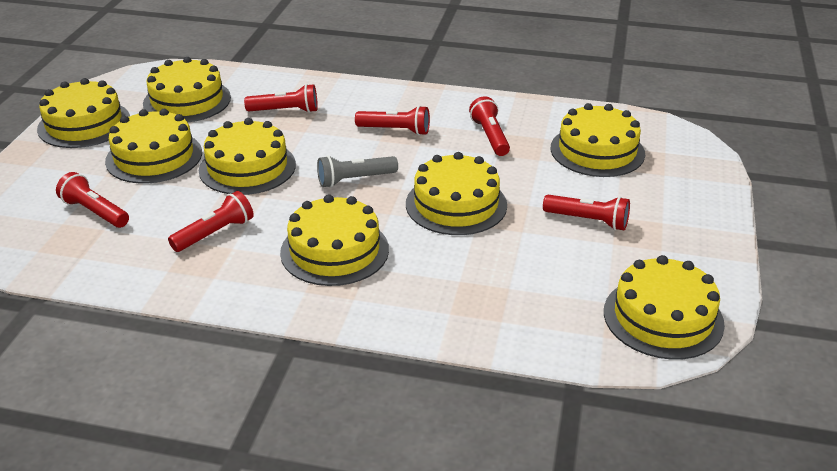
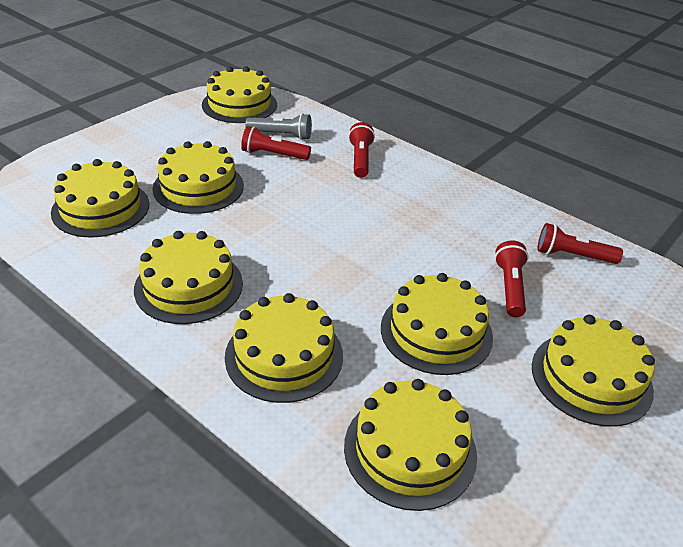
red flashlight: [56,172,129,228] [168,191,254,252] [244,84,318,113] [355,106,430,135] [469,96,510,156] [543,195,630,230] = 6 -> [241,126,311,160] [348,122,375,178] [494,241,529,318] [538,223,623,264] = 4

